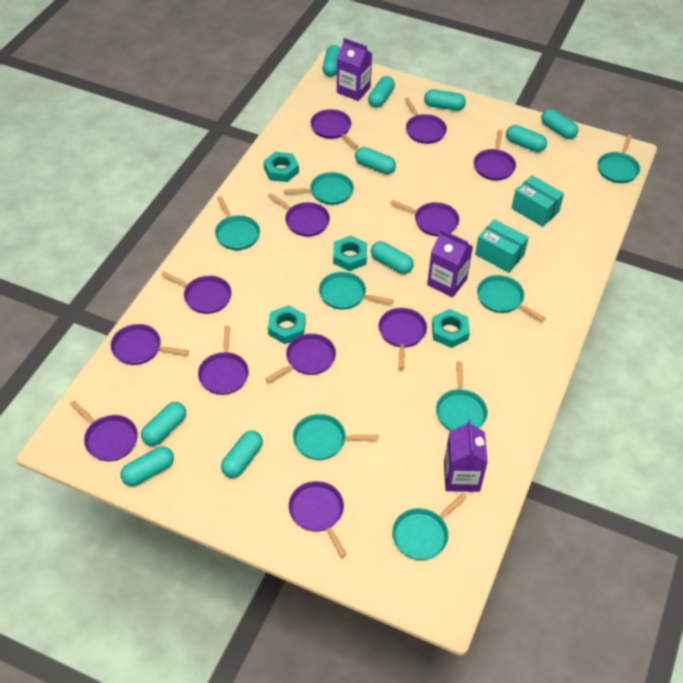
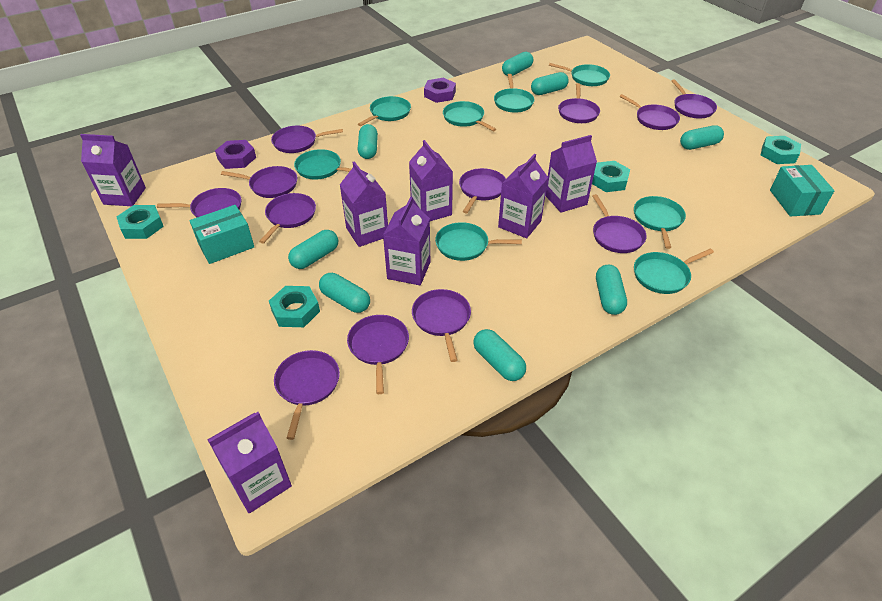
purple carton: [337,38,372,101] [427,229,473,298] [444,420,488,492] = 3 -> [80,134,146,206] [207,412,292,513] [340,161,388,247] [383,197,430,285] [409,140,453,221] [498,154,548,238] [545,135,597,213] = 7
purple nut: none = 0 -> [215,140,256,169] [424,78,456,103] = 2
turquoise capsule: [120,446,174,486] [141,402,186,446] [221,430,263,478] [323,45,341,77] [355,147,396,174] [368,76,395,108] [371,241,414,274] [424,89,466,110] [506,125,547,152] [541,109,578,139] = 10 -> [288,230,338,269] [319,273,370,313] [358,124,378,159] [473,329,526,381] [502,52,533,76] [531,72,569,95] [596,265,627,315] [680,125,724,150] = 8

